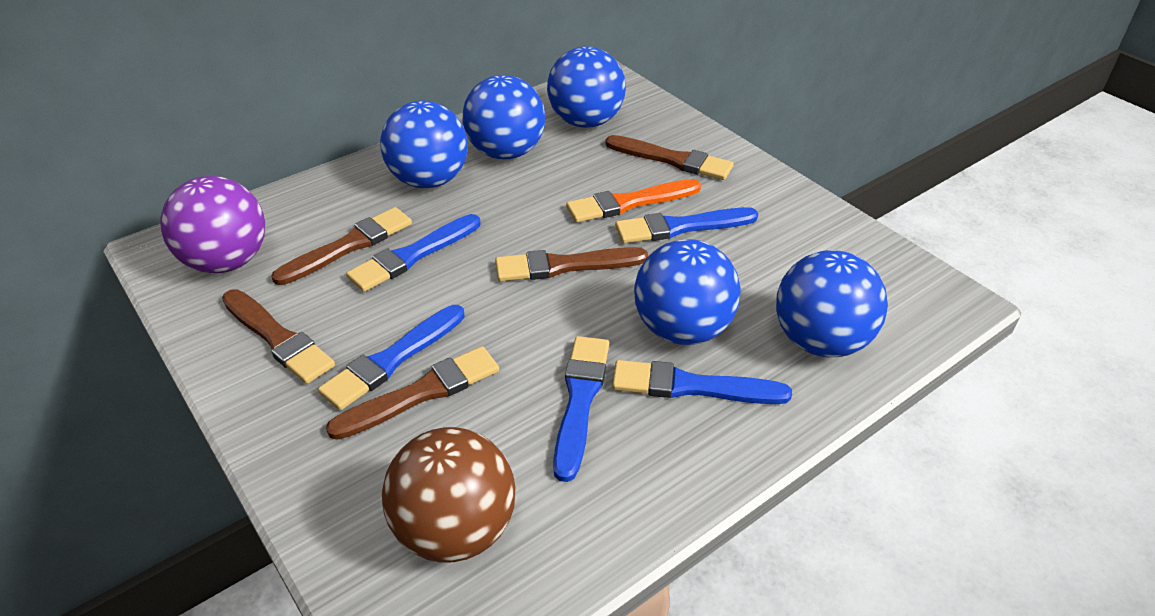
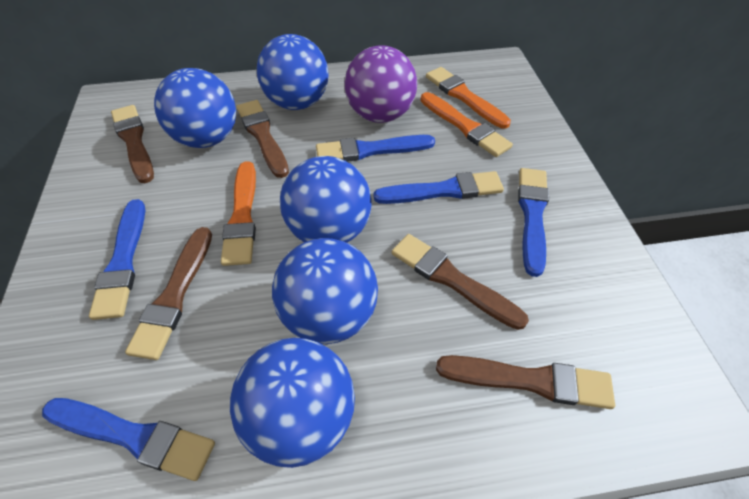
brown ball: [382,427,515,562] = 1 -> none = 0
orange brush: [566,179,701,223] = 1 -> [221,161,256,266] [420,92,513,157] [426,67,511,129] = 3

